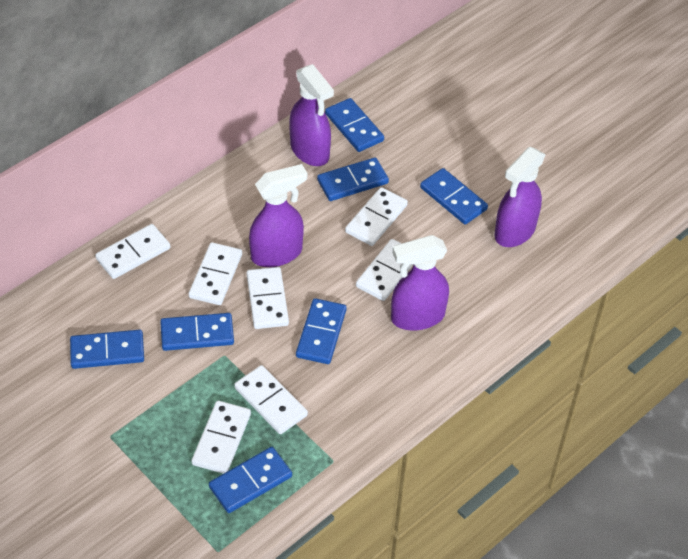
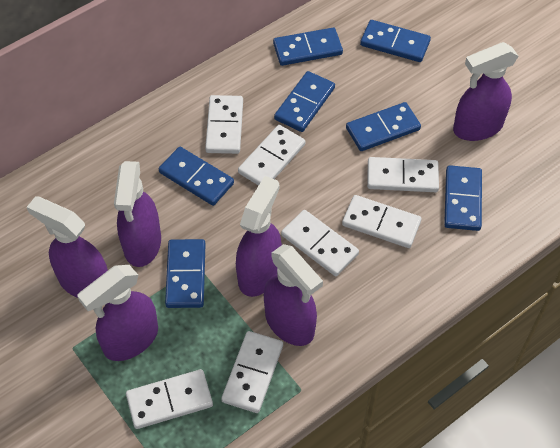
purple spray bottle: [249,164,307,267] [289,64,334,166] [391,235,449,331] [494,147,546,247] = 4 -> [27,196,108,298] [77,265,158,361] [114,161,161,267] [236,176,282,297] [264,244,323,346] [453,42,519,141] = 6

